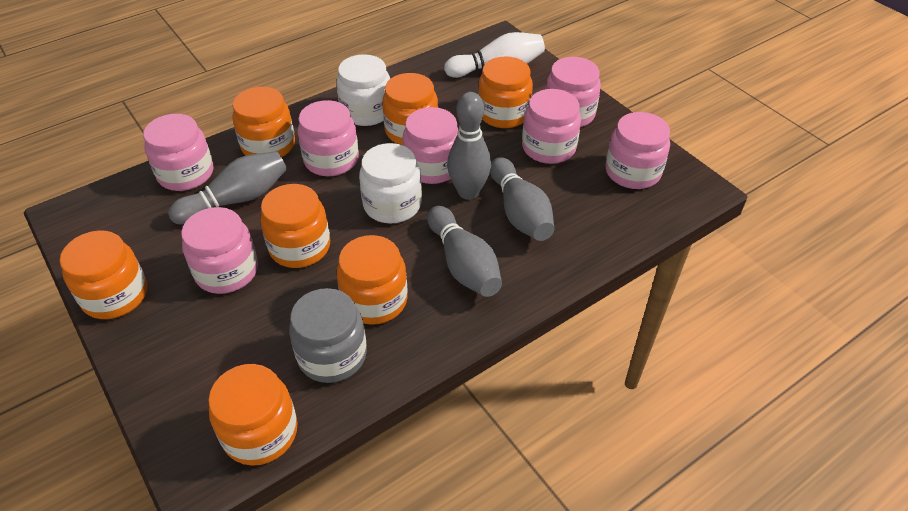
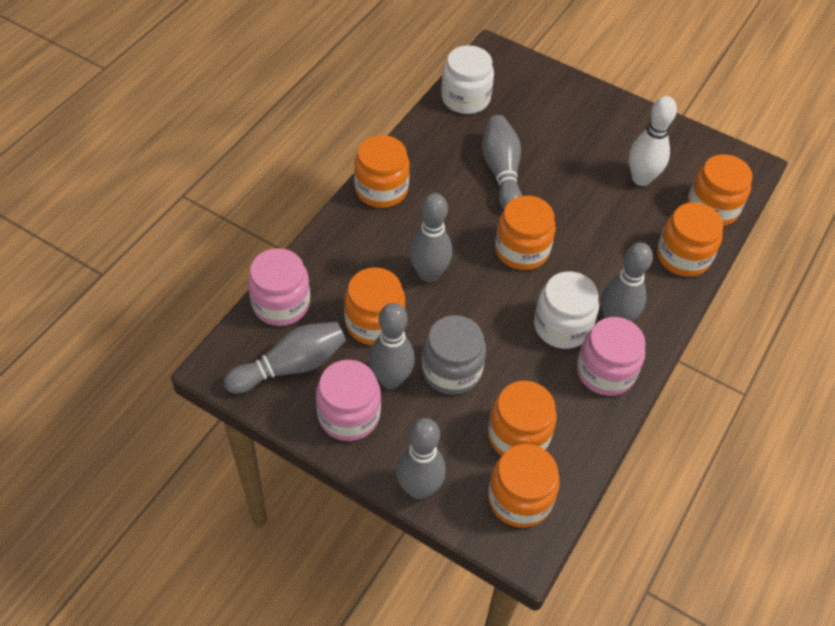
grey bowling pin: [168,151,287,224] [427,206,502,297] [447,92,491,200] [490,157,554,241] = 4 -> [224,322,346,394] [369,303,415,389] [396,418,446,499] [410,193,452,282] [482,115,522,209] [601,242,653,322] = 6
pink jar: [143,114,213,191] [181,207,258,294] [297,100,359,176] [403,107,459,184] [522,89,581,164] [545,57,601,127] [605,112,670,189] = 7 -> [248,248,310,326] [316,360,381,441] [577,317,645,396] = 3

